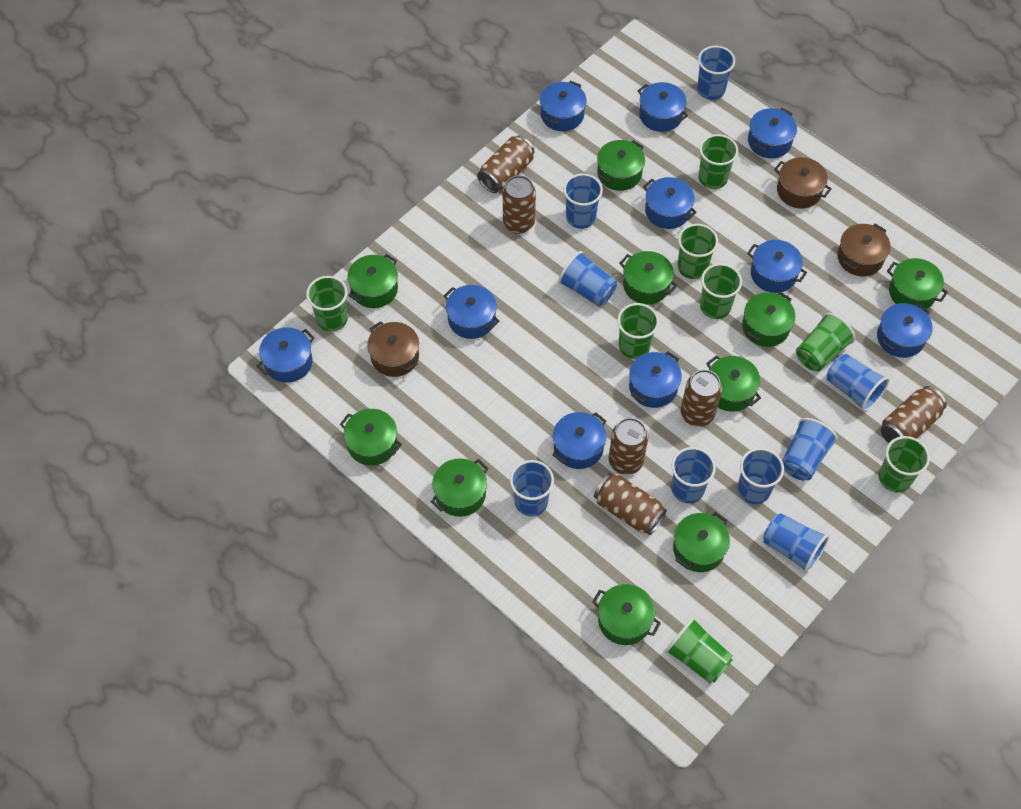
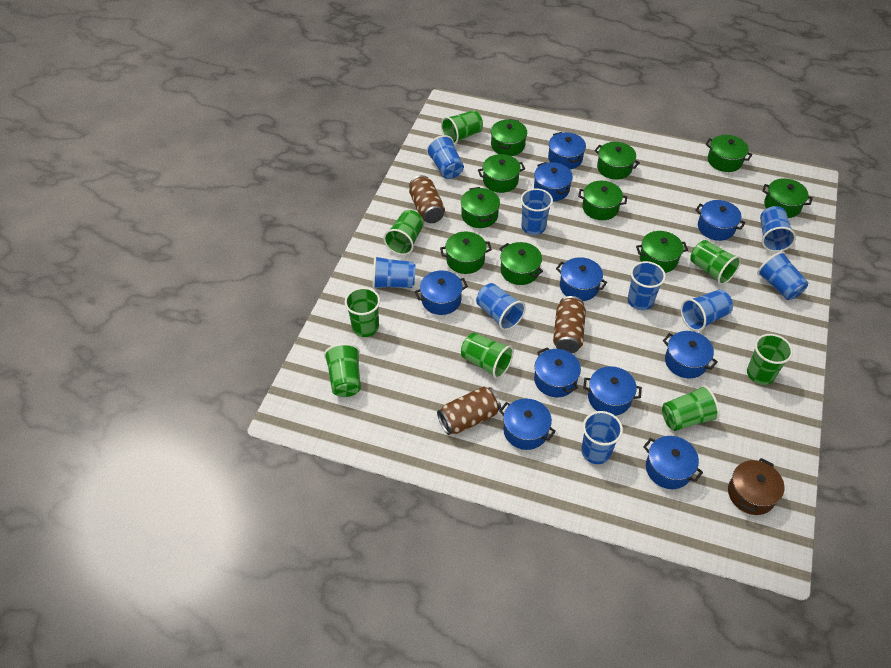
brown can: [477,135,534,193] [503,175,536,234] [594,473,667,535] [609,418,648,475] [681,370,722,427] [881,386,947,443] = 6 -> [409,175,445,223] [437,387,501,435] [553,296,586,353] = 3
brown pot: [367,321,419,377] [774,157,832,209] [837,224,891,276] = 3 -> [728,458,784,515] = 1

